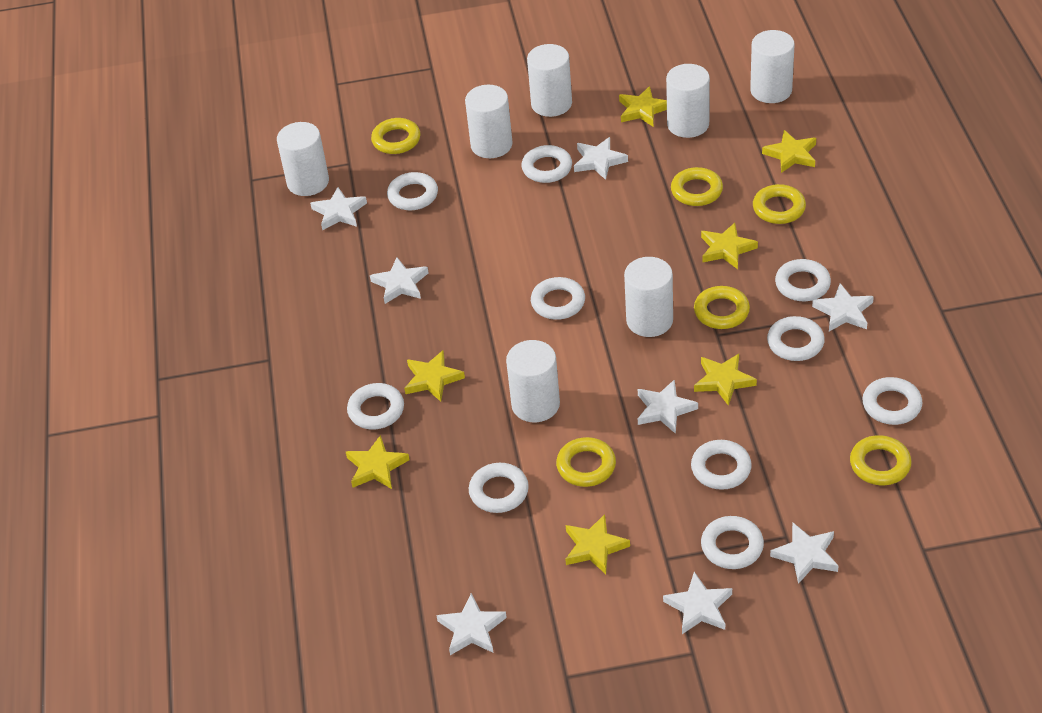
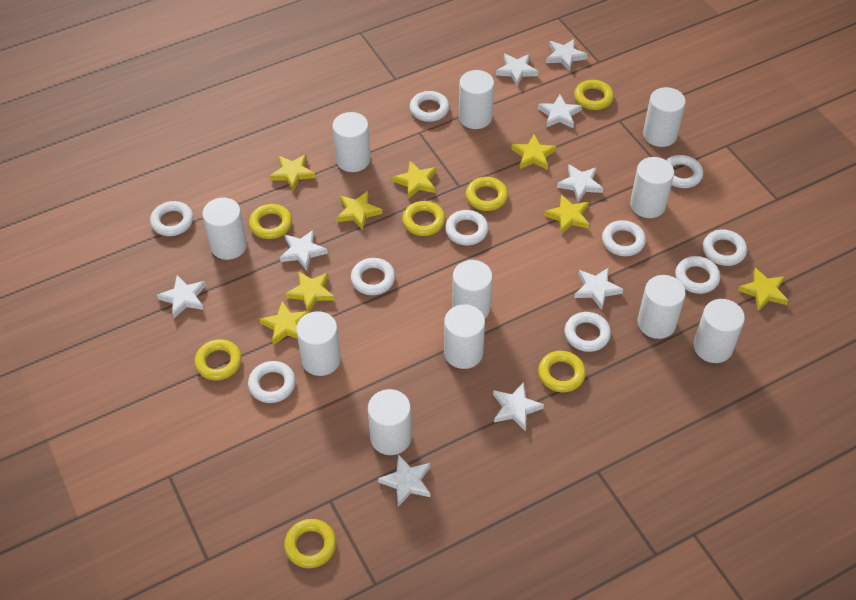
white cylinder: [277,122,329,196] [465,85,513,158] [506,340,560,422] [527,44,572,117] [624,257,673,337] [666,64,710,138] [750,30,794,103] = 7 -> [202,198,247,260] [296,311,341,376] [333,112,371,172] [368,389,412,455] [444,304,485,369] [452,260,492,318] [459,70,494,129] [630,157,674,218] [637,275,686,339] [643,87,686,147] [694,299,745,363] = 11
white star: [310,187,367,231] [370,257,428,304] [436,593,507,655] [574,137,628,180] [638,379,698,434] [663,572,732,634] [770,523,839,584] [812,283,874,331] = 8 -> [157,275,206,318] [280,229,328,271] [378,454,430,507] [493,382,544,431] [496,54,539,86] [538,94,582,128] [546,39,588,72] [557,164,603,203] [574,267,623,310] = 9
yellow ring: [371,118,421,154] [556,437,616,487] [671,167,723,206] [694,286,750,329] [753,184,806,224] [850,435,912,485] = 6 -> [194,339,242,380] [249,204,292,239] [284,519,336,568] [402,201,445,236] [466,177,508,211] [538,351,586,392] [574,80,614,110] = 7
yellow star: [346,435,410,489] [404,350,465,402] [565,514,630,574] [619,86,667,126] [694,354,757,406] [701,223,758,269] [762,130,816,173] = 7 -> [259,301,309,345] [270,154,316,191] [285,271,335,312] [336,191,382,230] [392,161,436,199] [511,134,557,170] [544,194,589,234] [738,268,789,311] = 8

